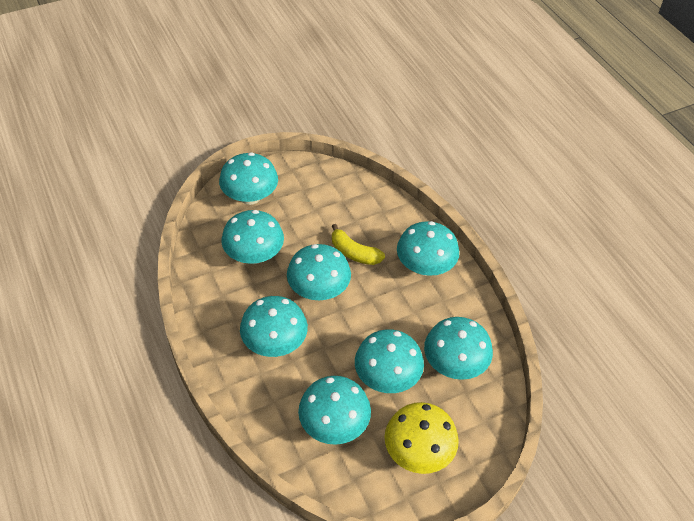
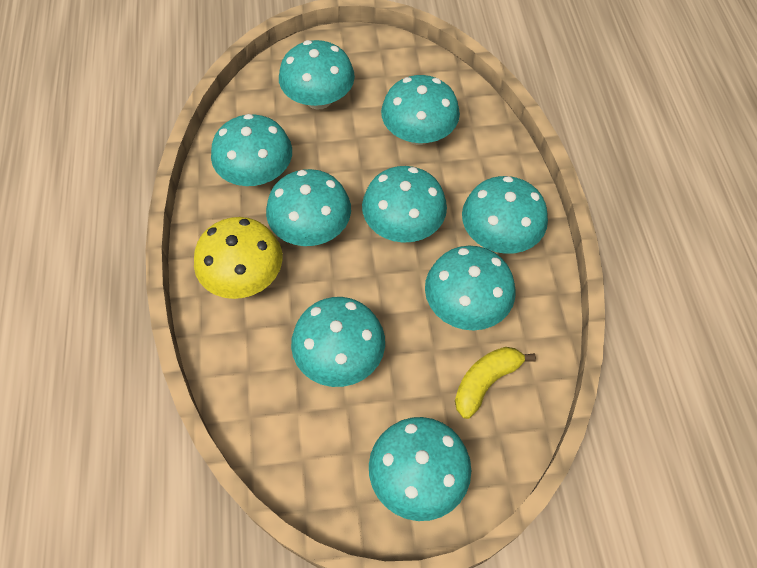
turquoise mushroom: [219,152,278,205] [221,210,284,264] [240,296,308,357] [287,244,351,300] [298,376,371,445] [355,329,424,393] [397,221,459,276] [424,317,493,380] = 8 -> [211,114,292,186] [266,169,351,246] [279,40,355,109] [291,297,385,387] [362,166,447,243] [369,417,471,521] [381,75,460,145] [425,246,515,331] [462,176,548,254] = 9

